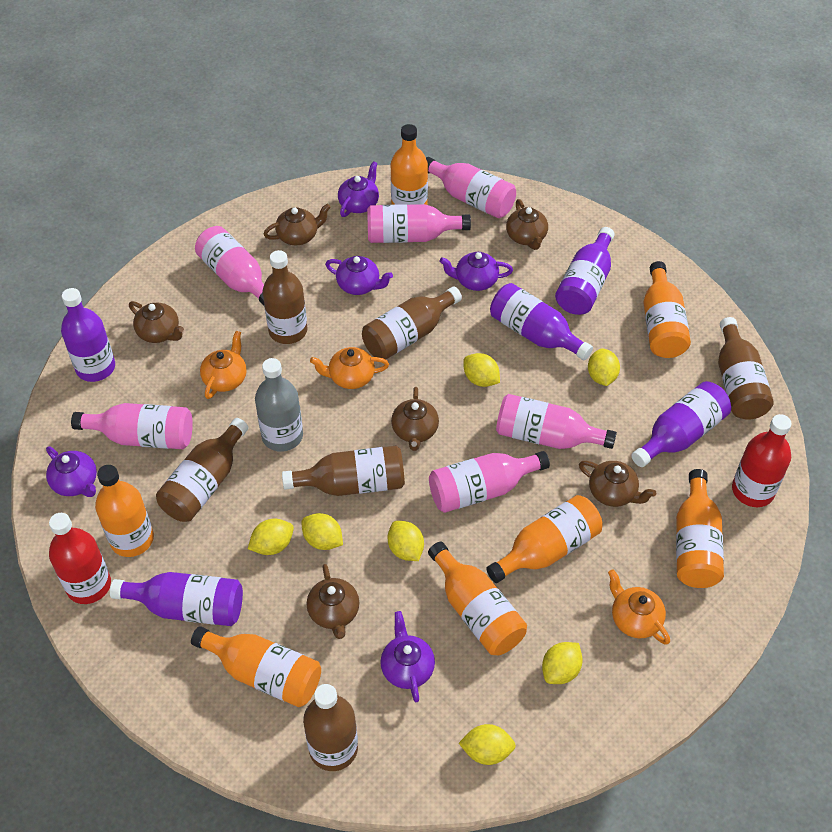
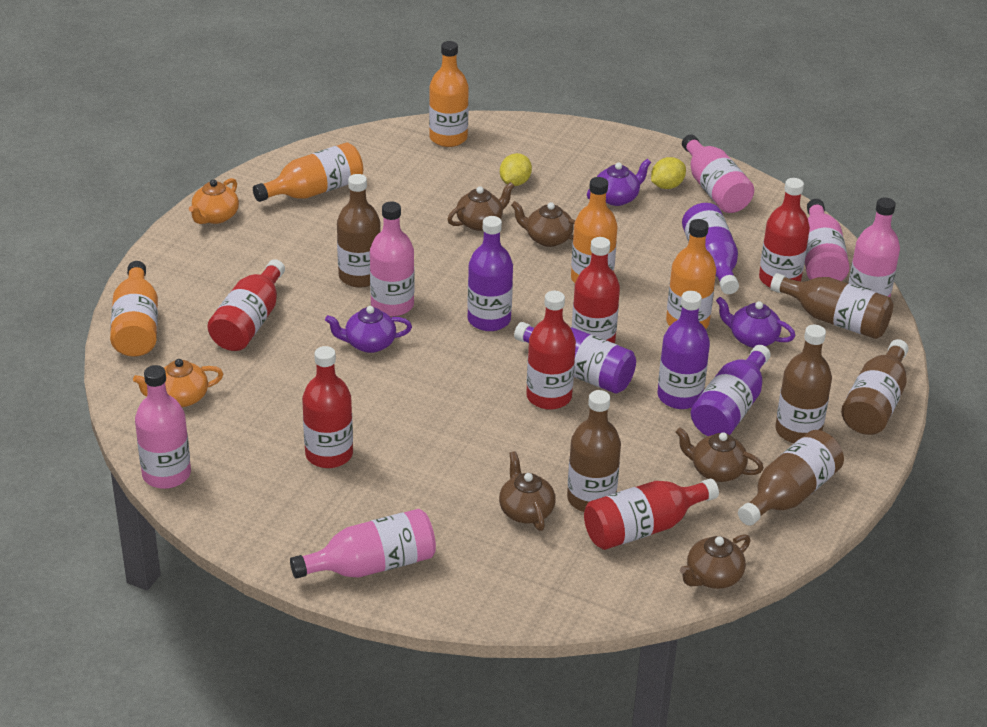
brown teapot: [129,301,184,343] [263,204,331,245] [307,564,359,639] [391,387,439,451] [506,199,548,250] [579,461,656,507] = 6 -> [447,182,514,231] [499,451,556,531] [511,201,575,247] [676,428,764,482] [680,534,750,589] = 5
grey bottle: [255,358,303,452] = 1 -> none = 0
orange bottle: [95,465,154,557] [191,626,321,707] [391,124,428,205] [428,542,527,655] [486,495,603,583] [643,261,691,358] [676,469,724,588] = 7 -> [110,261,158,357] [253,142,363,202] [429,41,469,147] [571,177,618,283] [666,219,716,329] = 5
orange teapot: [200,331,247,399] [310,347,389,389] [608,569,670,645] = 3 -> [133,359,223,407] [189,178,239,224] = 2
purple teapot: [46,446,97,497] [325,256,393,295] [338,161,379,217] [380,611,435,702] [439,252,513,291] = 5 -> [325,306,412,353] [587,159,651,206] [716,297,795,348] = 3
red bottle: [49,513,111,604] [732,414,792,507] = 2 -> [207,259,285,351] [302,346,353,468] [526,291,576,410] [572,237,620,344] [584,478,719,550] [759,178,810,287] = 6
yellow lemon: [248,519,294,555] [302,513,343,550] [388,521,424,561] [459,724,516,765] [463,353,500,387] [542,642,583,684] [588,349,620,386] = 7 -> [500,153,532,186] [651,157,686,189] = 2

